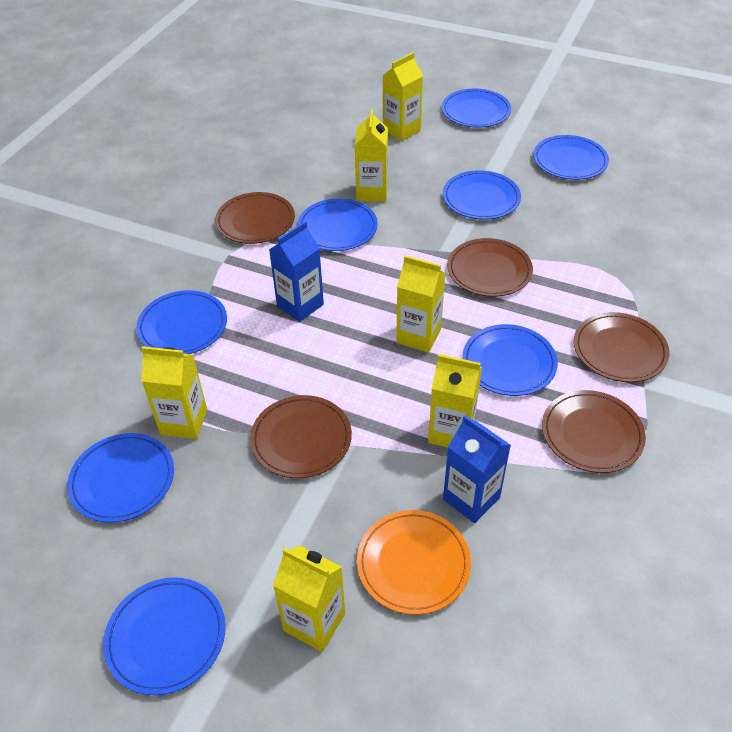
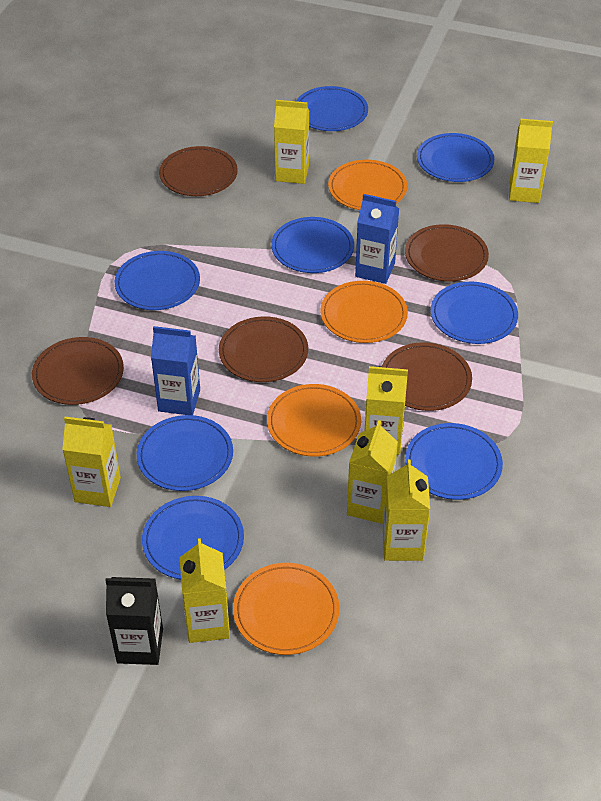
black carton: none = 0 -> [105,577,163,665] = 1
orange plate: [357,510,471,615] = 1 -> [233,563,339,655] [267,384,361,456] [320,281,408,343] [328,160,407,210] = 4
yellow carton: [141,346,207,439] [273,545,345,652] [355,109,388,202] [383,53,423,141] [396,256,445,353] [428,354,482,447] = 6 -> [62,417,121,507] [180,538,230,643] [274,100,309,184] [347,420,398,524] [364,366,408,455] [383,459,430,561] [509,119,553,203] = 7

